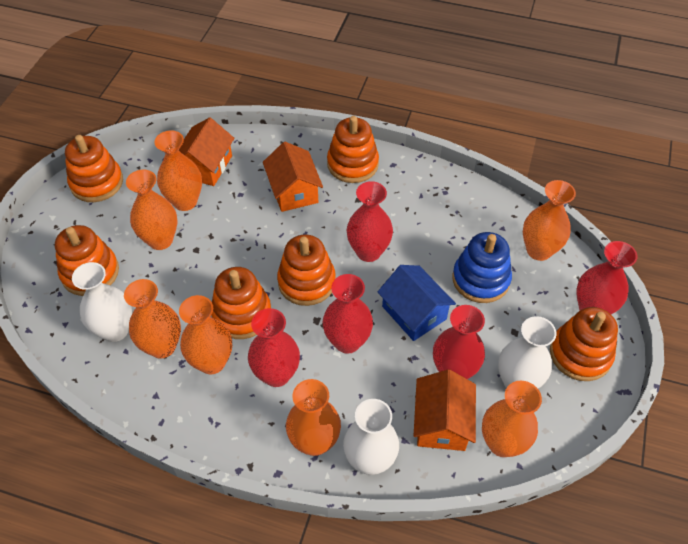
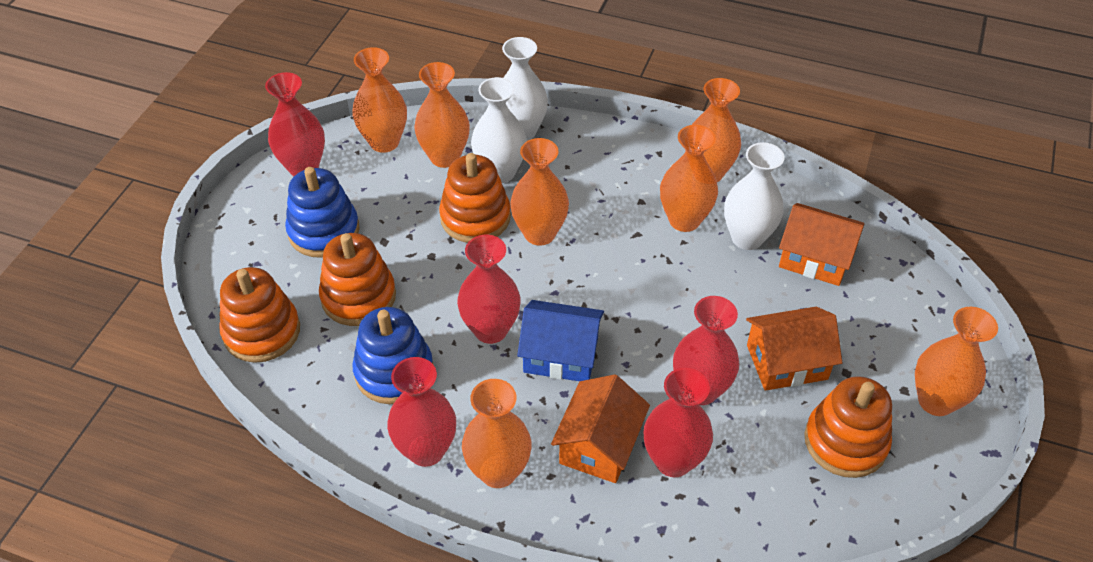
blue stacking toy: [452,232,512,303] = 1 -> [285,167,360,258] [352,307,433,404] = 2
orange stacking toy: [55,225,119,296] [65,135,123,202] [211,267,271,339] [277,234,336,306] [327,116,379,183] [550,307,618,381] = 6 -> [219,267,300,363] [319,233,396,326] [439,153,511,243] [804,376,892,478] = 4

